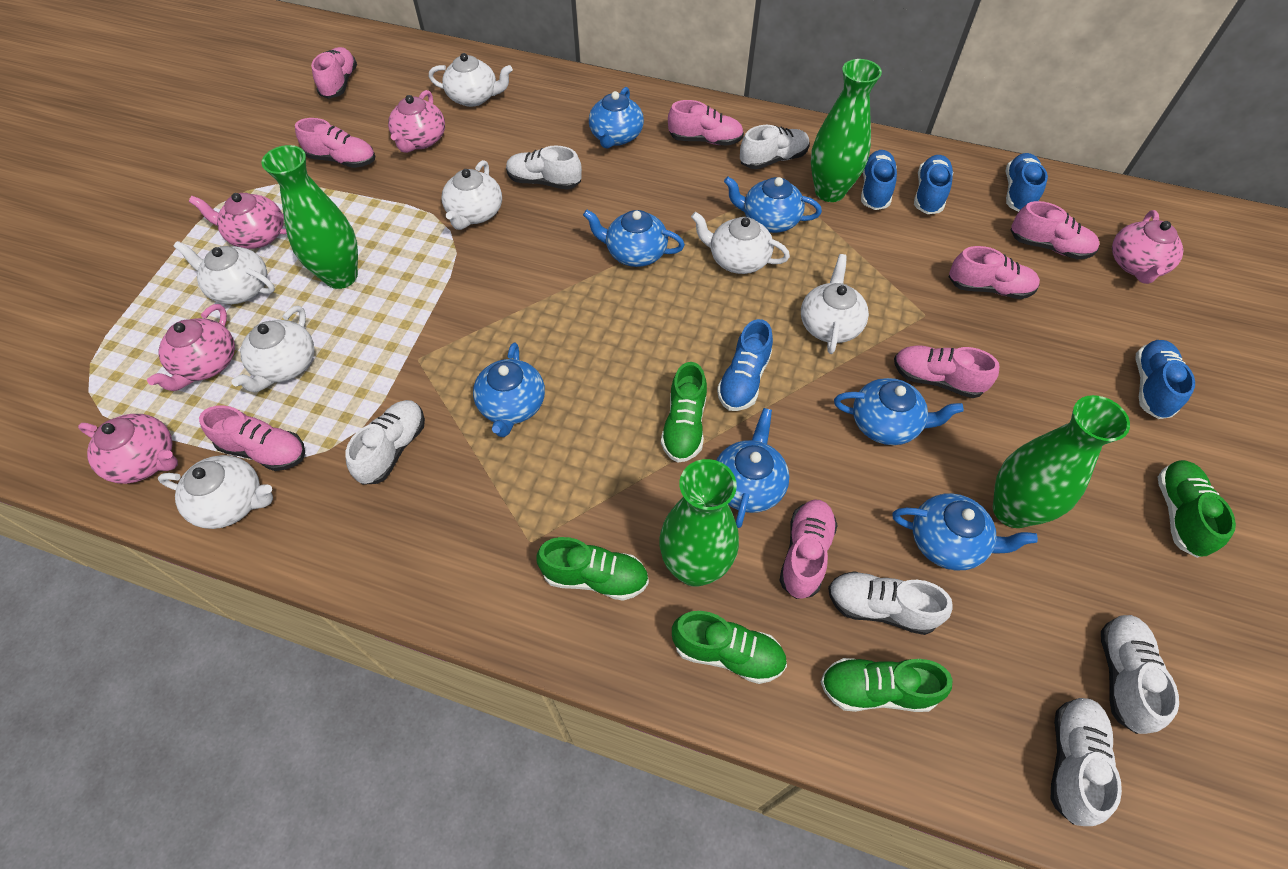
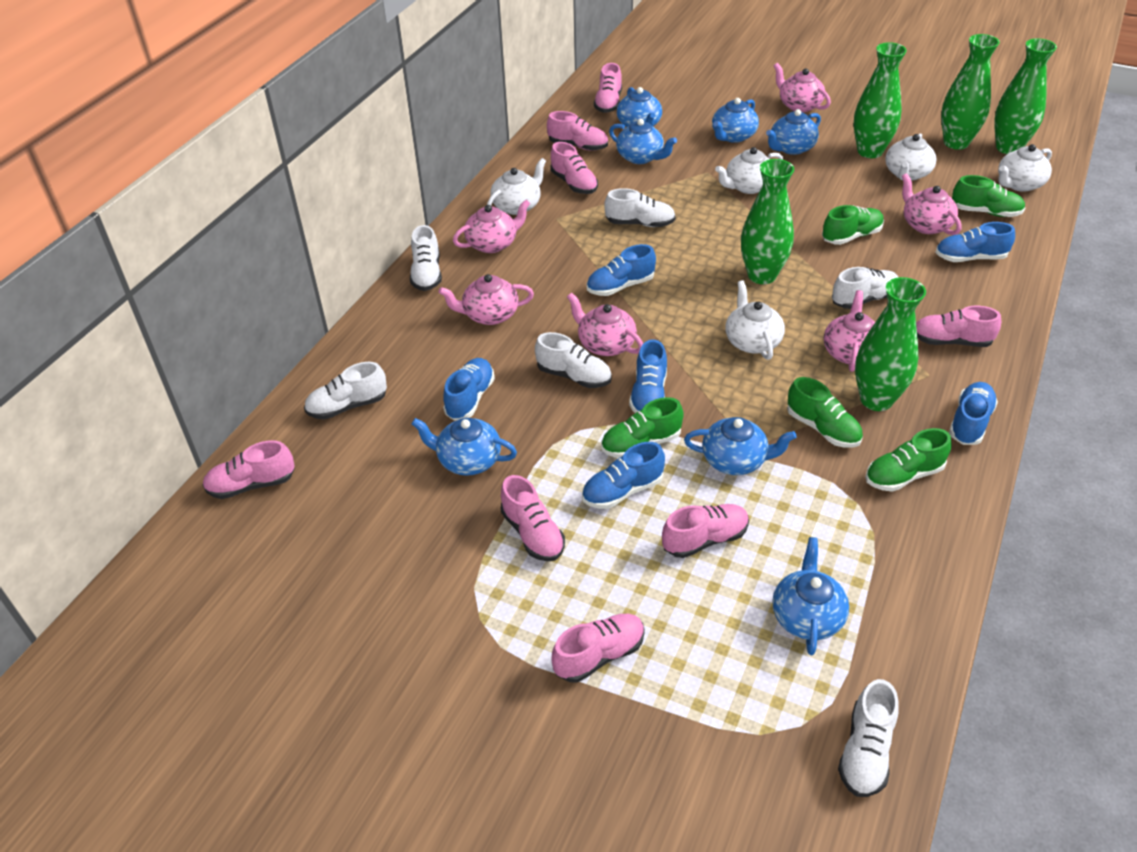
blue shoe: [717,319,773,411] [861,150,897,210] [914,155,953,214] [1005,153,1048,212] [1136,340,1195,419] = 5 -> [443,358,495,421] [582,442,665,509] [587,244,656,296] [629,339,667,413] [935,222,1015,262] [949,382,998,445] = 6
green vase: [262,145,358,289] [659,459,739,587] [811,59,882,202] [993,395,1130,528] = 4 -> [741,159,794,284] [854,42,907,158] [855,277,926,411] [941,34,1000,150] [994,38,1057,154] = 5
pink teapot: [78,414,178,484] [147,304,235,391] [189,193,287,249] [388,90,445,153] [1112,210,1183,284] = 5 -> [439,274,534,325] [453,199,530,253] [567,293,643,356] [774,63,831,112] [824,290,875,372] [902,173,962,235] = 6
white teapot: [158,455,273,529] [173,241,275,304] [231,306,314,392] [429,53,513,107] [442,160,502,230] [691,212,790,274] [801,254,869,354] = 7 -> [487,158,546,215] [715,147,783,194] [726,280,785,360] [885,133,937,181] [998,144,1052,192] = 5

